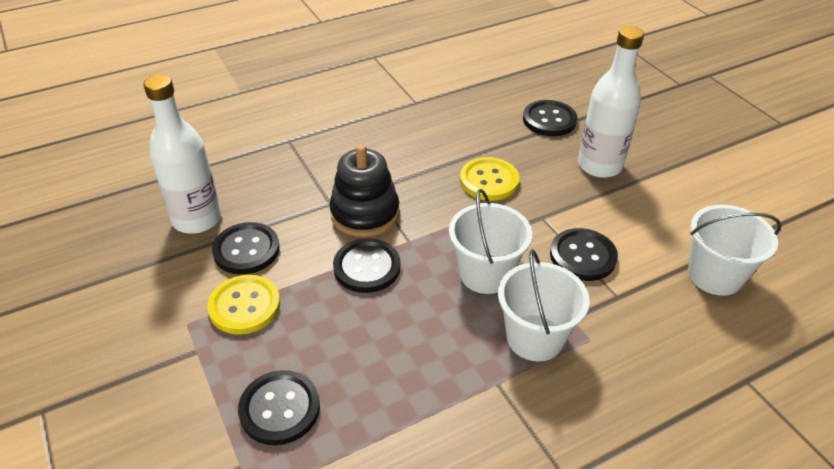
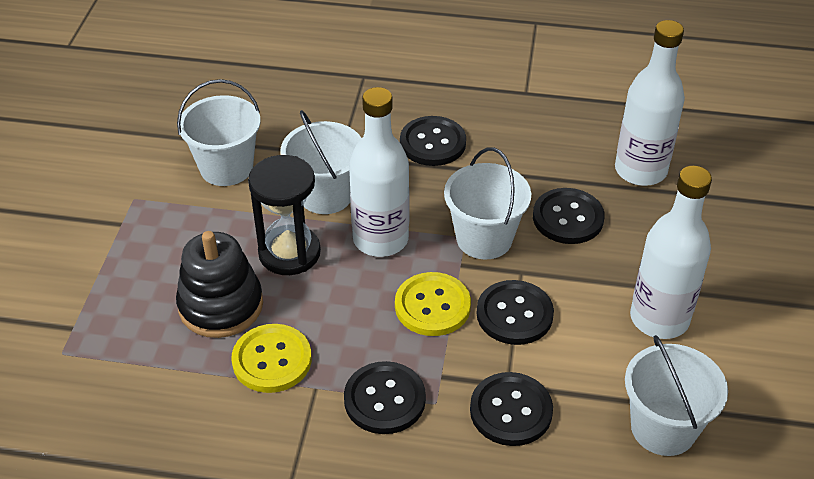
black hourglass: none = 0 -> [248,155,321,275] = 1
white bottle: [144,74,221,234] [578,26,644,178] = 2 -> [349,87,409,257] [615,20,685,186] [630,166,712,339] = 3
white bucket: [449,189,532,294] [498,249,590,362] [688,205,782,296] = 3 -> [177,79,261,186] [281,110,362,214] [444,147,531,259] [625,335,728,456] = 4

